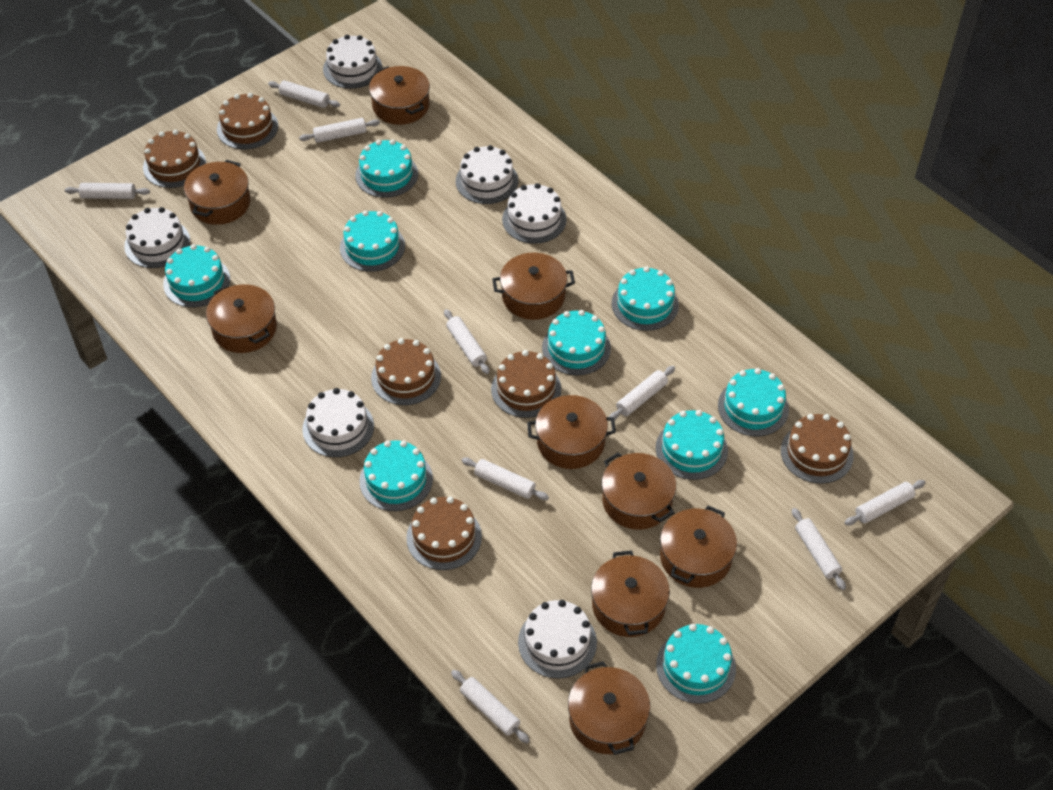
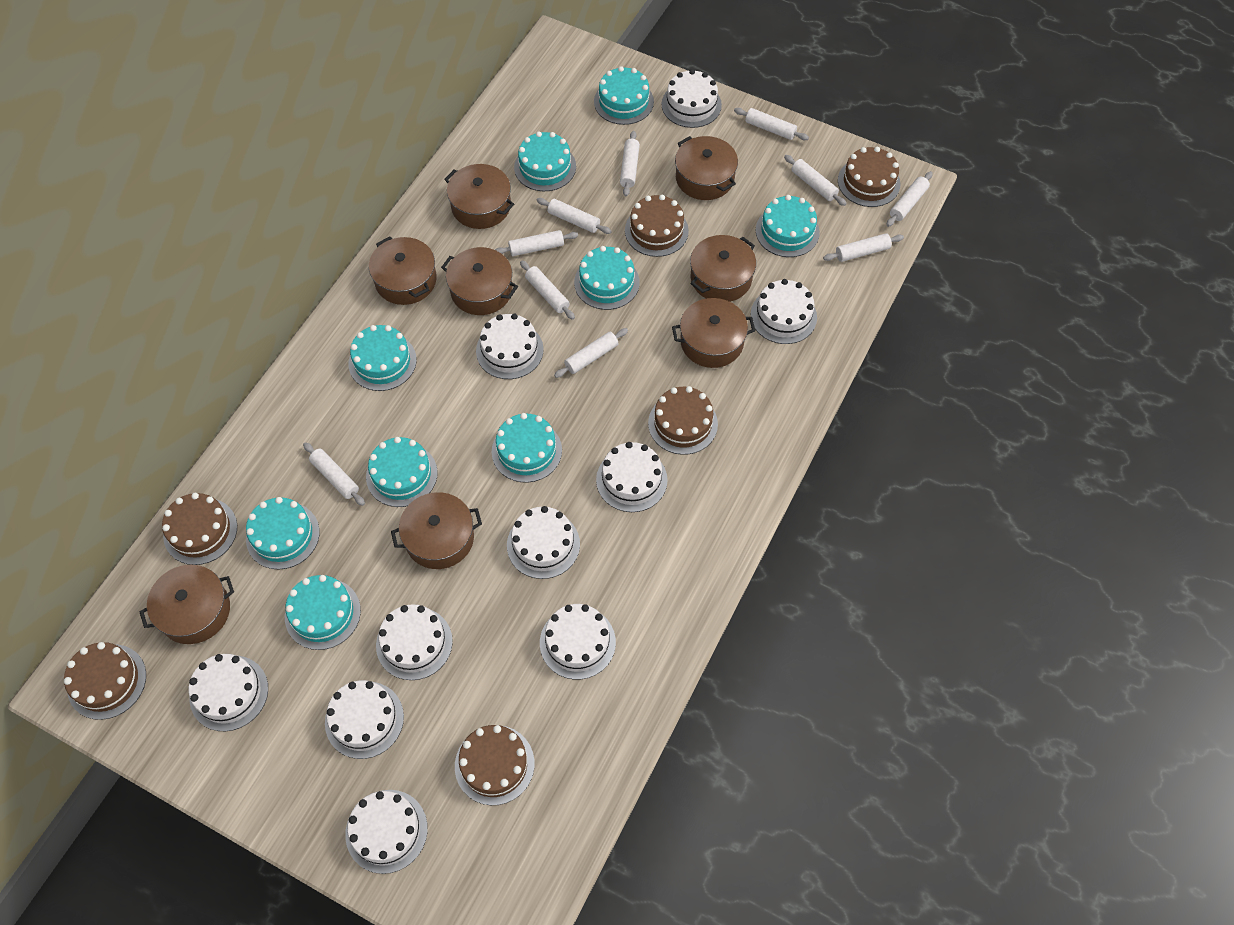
brown pot: [184,160,250,225] [206,284,277,353] [369,66,430,125] [492,253,575,320] [527,395,616,469] [568,661,650,755] [591,550,670,637] [602,453,676,530] [660,505,737,588] = 9 -> [139,565,234,644] [369,236,437,305] [391,492,482,569] [441,247,518,315] [444,164,514,229] [672,298,755,368] [675,136,738,200] [690,235,756,302] = 8
white cake: [124,207,190,268] [302,388,374,457] [323,35,382,89] [456,145,518,204] [502,183,567,244] [518,600,597,678] = 6 -> [189,654,268,731] [325,680,404,759] [345,790,428,874] [376,604,453,680] [476,313,544,379] [507,506,580,579] [540,604,616,679] [596,442,668,512] [662,69,722,128] [751,279,817,344] = 10
white rolling pin: [65,183,150,199] [268,80,340,108] [299,118,380,143] [444,309,490,374] [451,670,530,743] [462,458,549,500] [609,366,675,421] [792,508,846,590] [845,480,926,525] = 9 -> [303,442,365,506] [495,230,578,256] [520,260,575,320] [537,198,612,234] [554,328,628,378] [620,131,640,196] [734,108,809,140] [784,155,847,206] [823,233,904,262] [886,171,933,227] = 10

